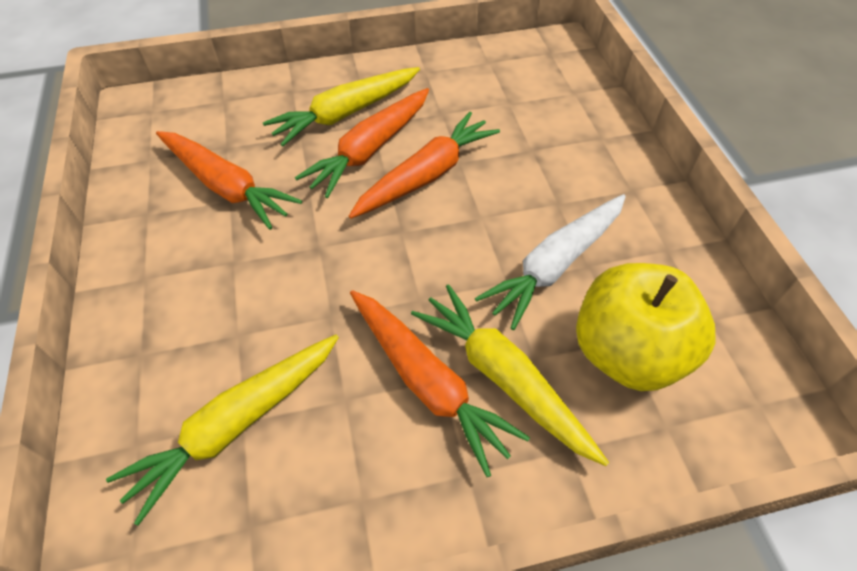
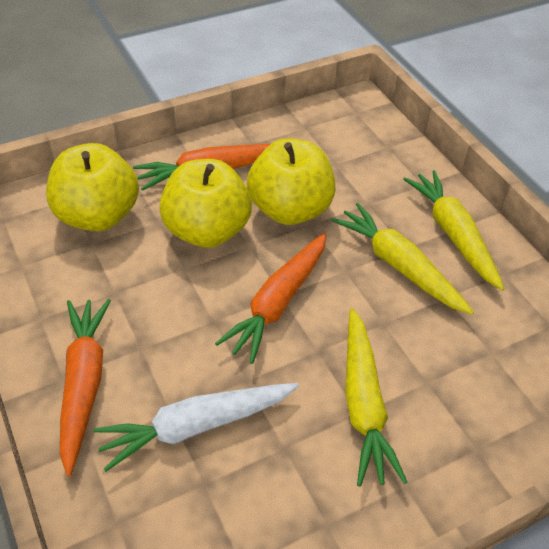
orange carrot: [156,131,302,230] [295,88,429,198] [349,112,500,219] [350,290,530,477] = 4 -> [60,299,111,477] [133,144,270,191] [215,233,327,364] = 3
yellow apple: [576,263,716,391] = 1 -> [46,143,139,231] [159,159,252,248] [247,138,336,225] = 3

